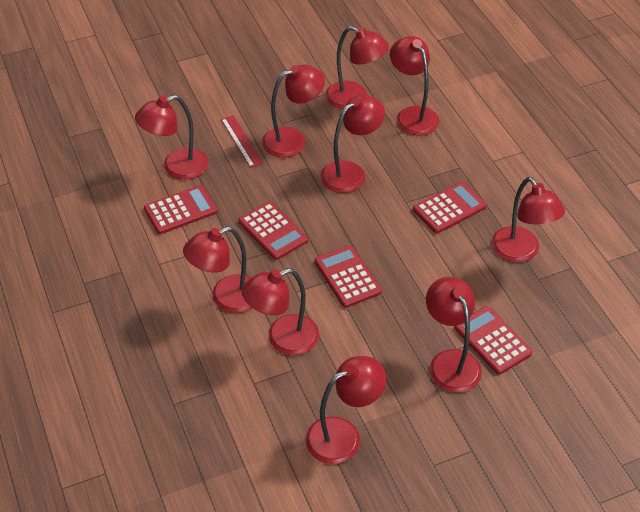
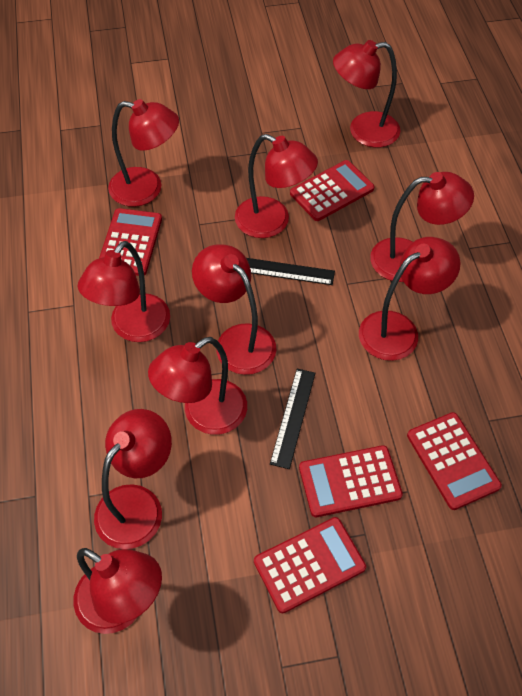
black ruler: none = 0 -> [246,258,335,285] [270,369,316,469] = 2
red ruler: [221,115,263,168] = 1 -> none = 0

